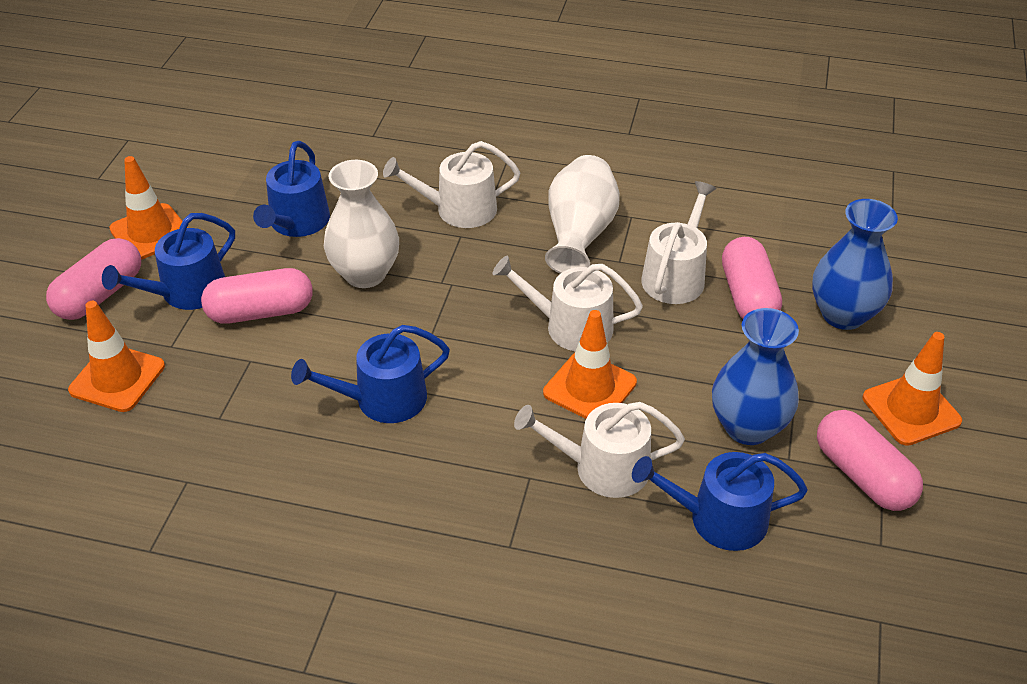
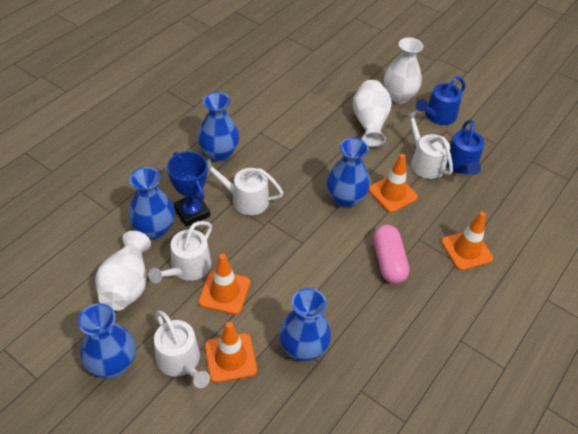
blue trophy: none = 0 -> [167,151,210,227] = 1
blue vase: [712,308,799,445] [812,199,898,330] = 2 -> [78,304,136,378] [128,167,175,240] [198,92,239,162] [279,288,331,361] [326,138,370,208] = 5
blue watering can: [102,213,235,310] [253,141,330,237] [291,325,450,423] [632,452,808,551] = 4 -> [416,76,465,125] [446,120,484,175] = 2
pink capsule: [46,238,141,320] [201,268,313,324] [722,237,782,319] [817,410,923,511] = 4 -> [373,225,409,284] = 1
white vase: [324,160,399,288] [545,155,620,274] = 2 -> [95,231,151,311] [352,80,392,147] [384,37,423,104] = 3

